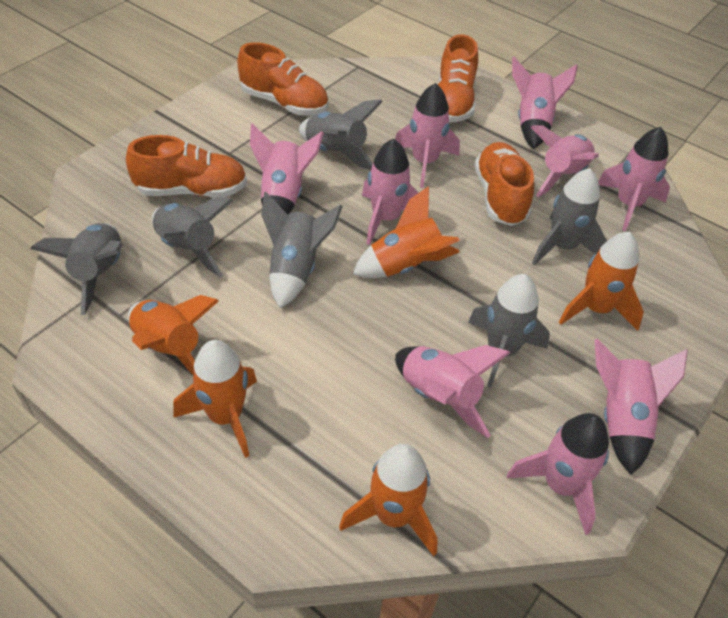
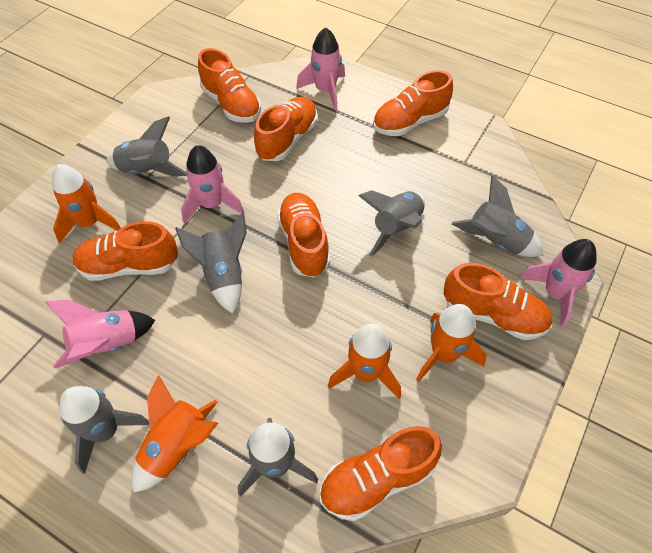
orange rocket: [128,295,219,375] [173,340,257,458] [339,444,438,556] [353,186,460,278] [559,232,644,331] = 5 -> [52,164,121,243] [131,375,219,492] [328,324,401,399] [416,304,487,382] = 4
orange shoe: [126,135,247,198] [237,42,328,116] [438,34,478,122] [474,142,534,226] = 4 -> [72,221,178,281] [198,48,261,123] [254,97,318,161] [277,193,330,277] [320,426,442,521] [373,70,453,136] [444,263,552,340] = 7
pink rocket: [250,123,324,215] [362,138,418,245] [395,83,460,188] [395,345,510,438] [507,413,609,535] [512,56,578,149] [531,125,599,197] [594,339,688,475] [598,127,670,231] = 9 -> [45,300,155,368] [181,145,244,224] [296,27,345,111] [520,239,597,328] = 4

